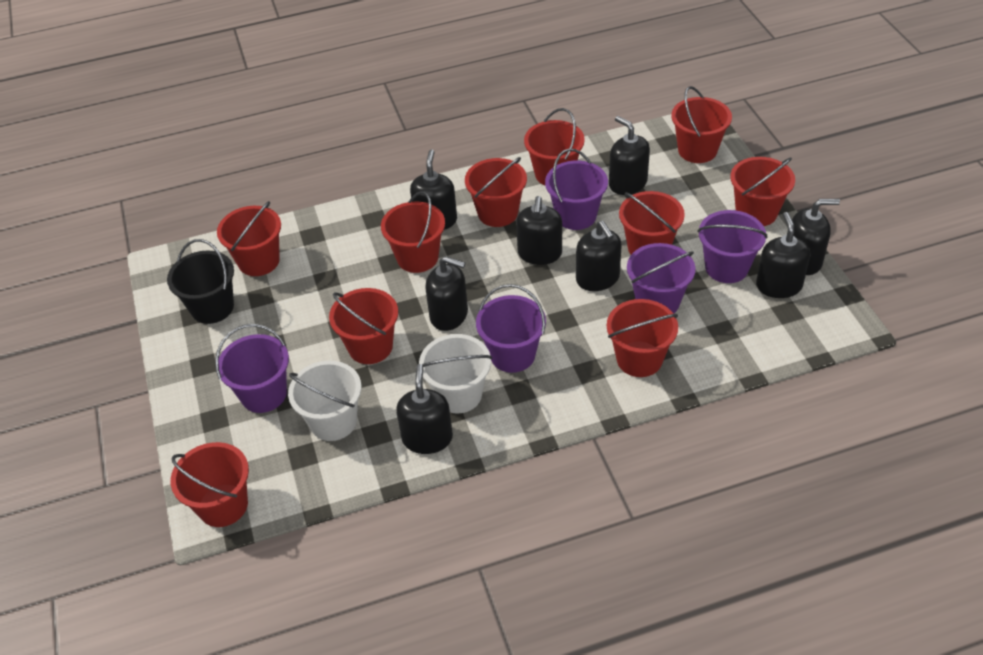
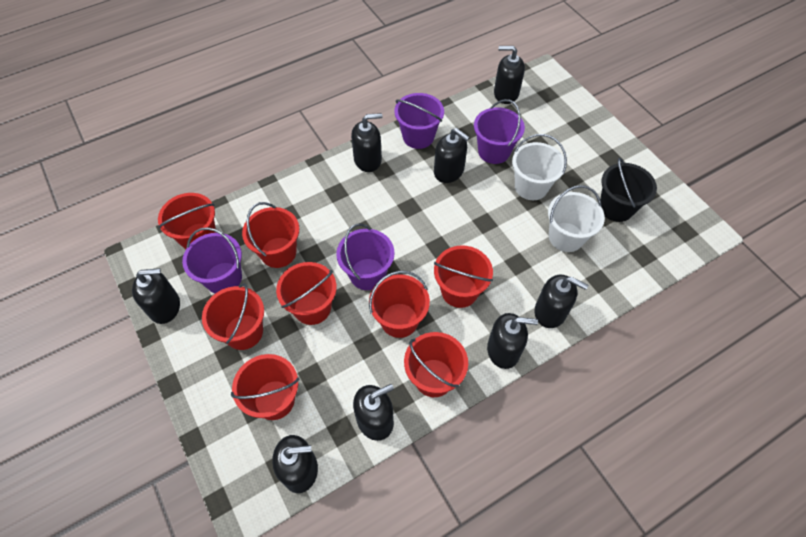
purple bucket: [215,324,289,413] [476,284,546,373] [545,148,608,230] [627,243,695,314] [697,210,767,283] = 5 -> [182,227,242,293] [336,223,394,290] [394,93,444,149] [474,99,525,164] = 4
red bucket: [171,442,249,527] [217,201,281,276] [329,288,398,364] [381,191,445,273] [465,157,527,227] [524,108,585,185] [607,299,678,377] [619,191,685,255] [672,86,732,163] [730,157,795,226] = 10 -> [158,193,216,250] [202,283,264,350] [231,354,299,420] [242,202,299,268] [276,262,337,325] [369,271,430,338] [404,332,468,397] [434,245,493,308] = 8

